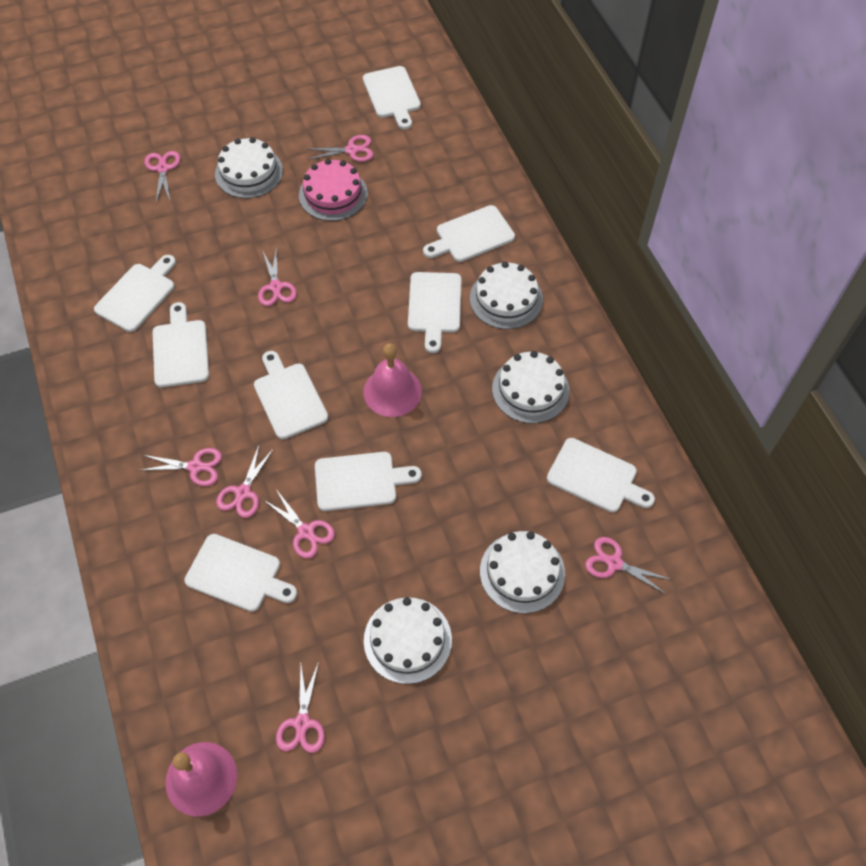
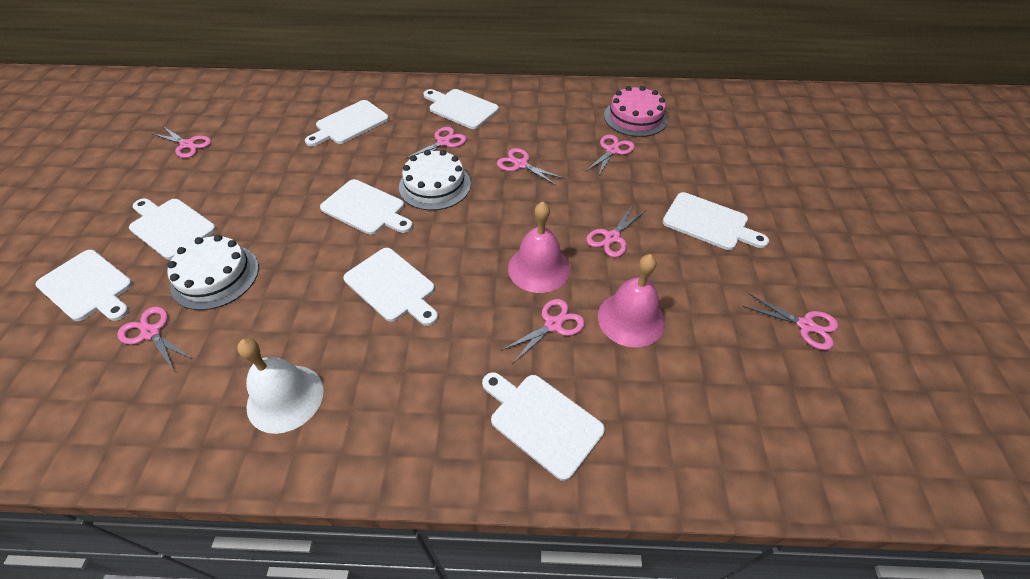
white bell: none = 0 -> [237,338,324,434] = 1
white cake: [215,137,283,198] [364,597,452,684] [470,261,543,329] [480,531,565,613] [492,351,570,423] = 5 -> [167,235,259,310] [399,150,471,210] = 2
white cutting board: [94,255,176,332] [153,302,209,388] [184,534,297,612] [254,351,328,439] [315,452,422,511] [363,66,421,130] [408,272,462,353] [423,205,515,262] [547,438,655,513] = 9 -> [35,250,133,321] [129,199,216,260] [305,100,389,147] [320,179,413,235] [343,248,438,326] [423,89,499,129] [482,372,605,481] [663,192,769,250] = 8

